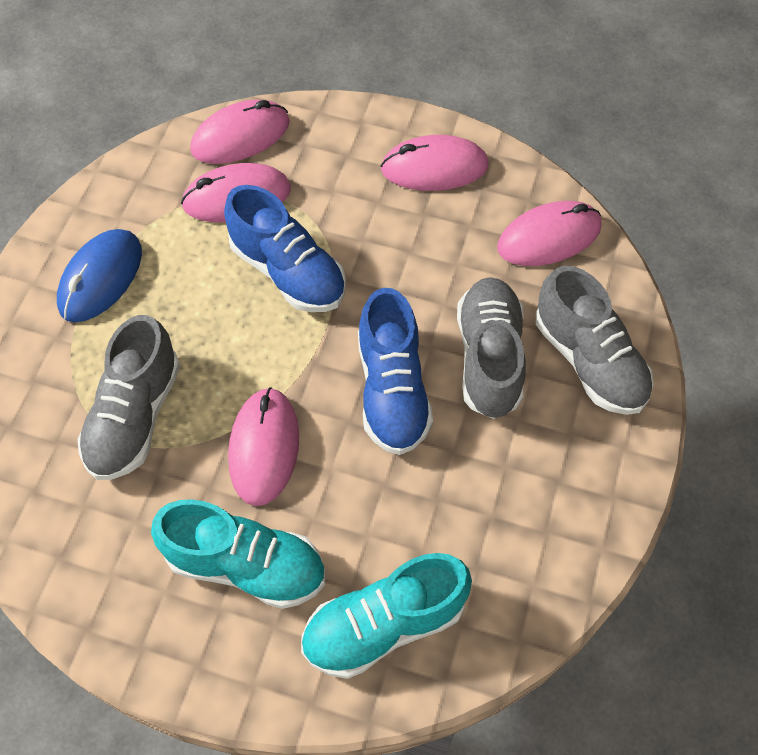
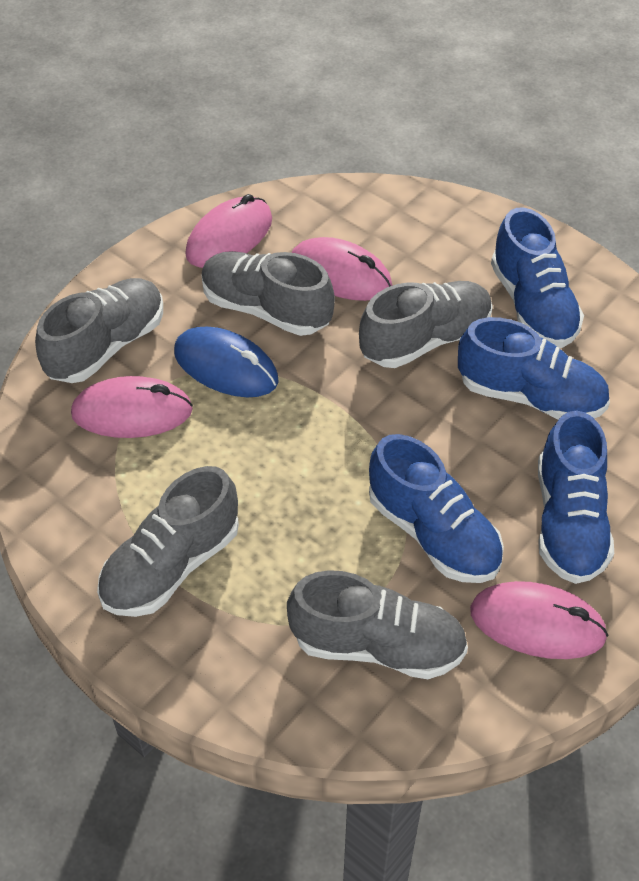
blue shoe: [224,185,346,312] [358,288,433,455] = 2 -> [369,434,504,583] [458,317,610,420] [491,208,584,348] [538,410,614,584] = 4
grey shoe: [78,315,180,480] [457,277,526,419] [536,266,654,415] = 3 -> [35,278,163,383] [97,466,239,617] [201,251,335,336] [287,570,468,679] [359,281,493,368] = 5
pink mouse: [181,163,291,223] [190,100,290,164] [228,387,299,506] [380,135,489,191] [497,201,601,266] = 5 -> [71,376,193,438] [185,194,272,268] [292,237,392,301] [470,581,608,659] = 4
turquoise shoe: [151,499,325,609] [301,553,472,679] = 2 -> none = 0

